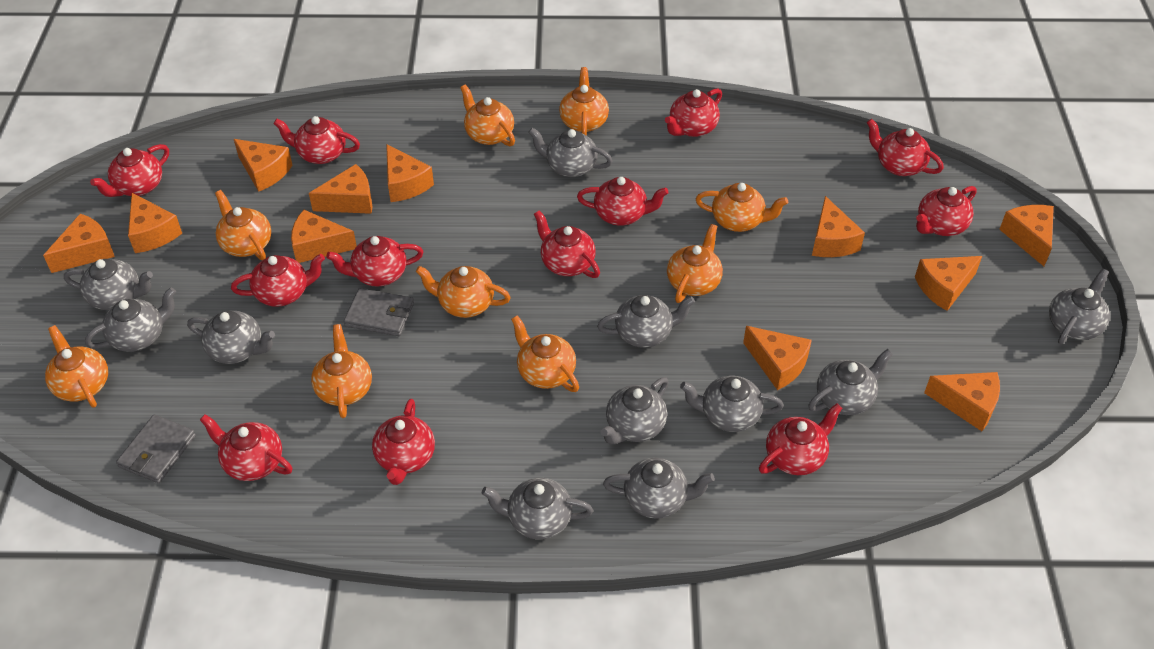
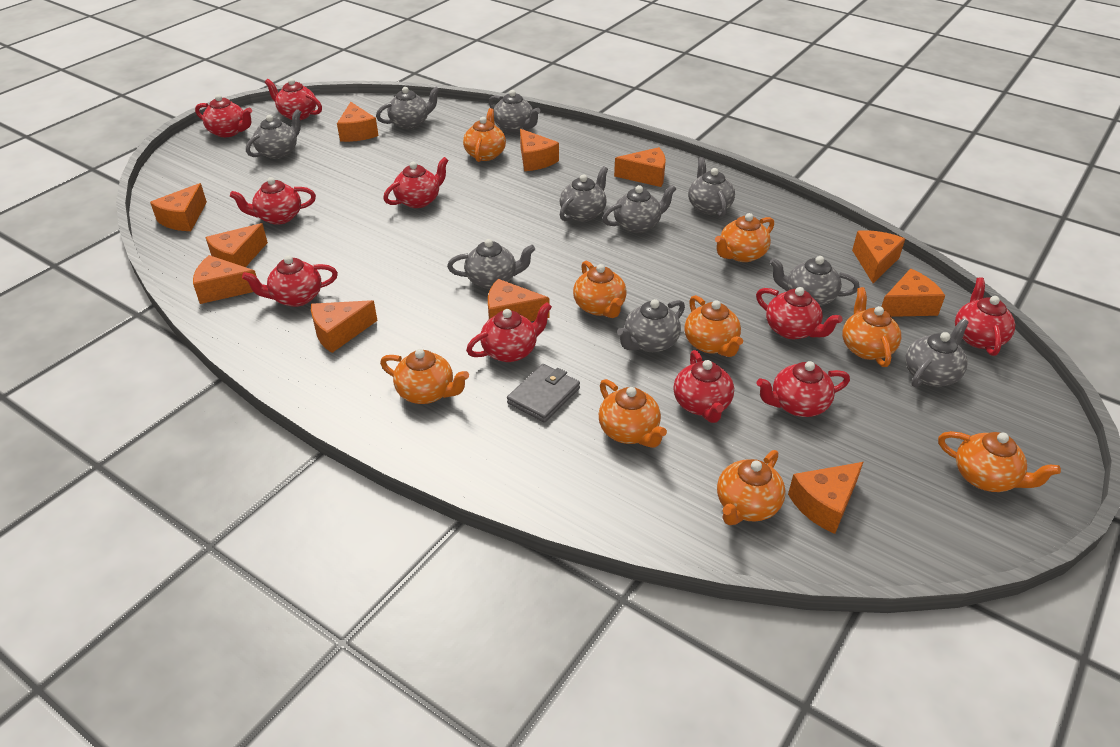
grey teapot: [64,259,153,310] [85,287,176,352] [187,311,275,364] [482,478,593,540] [528,128,612,177] [597,295,695,348] [601,377,669,444] [603,458,715,518] [680,376,784,432] [808,349,893,415] [1049,269,1110,344] = 11 -> [246,109,301,159] [376,87,440,129] [447,239,535,289] [489,90,541,133] [560,166,608,222] [602,185,676,233] [617,299,685,352] [688,157,735,217] [770,256,860,306] [905,319,969,387] = 10
grey wallet: [116,415,196,483] [344,288,414,336] = 2 -> [507,364,580,423] = 1
red teapot: [90,144,169,197] [200,414,292,481] [231,254,325,307] [273,116,360,164] [326,236,423,287] [372,399,435,485] [534,210,600,278] [577,177,669,226] [665,88,722,137] [759,403,842,475] [867,119,944,176] [916,186,977,236] = 12 -> [195,94,252,137] [230,177,316,225] [242,256,338,307] [265,78,322,120] [383,157,449,208] [466,302,552,362] [674,350,734,423] [756,287,843,339] [757,361,850,417] [955,277,1015,356] = 10

